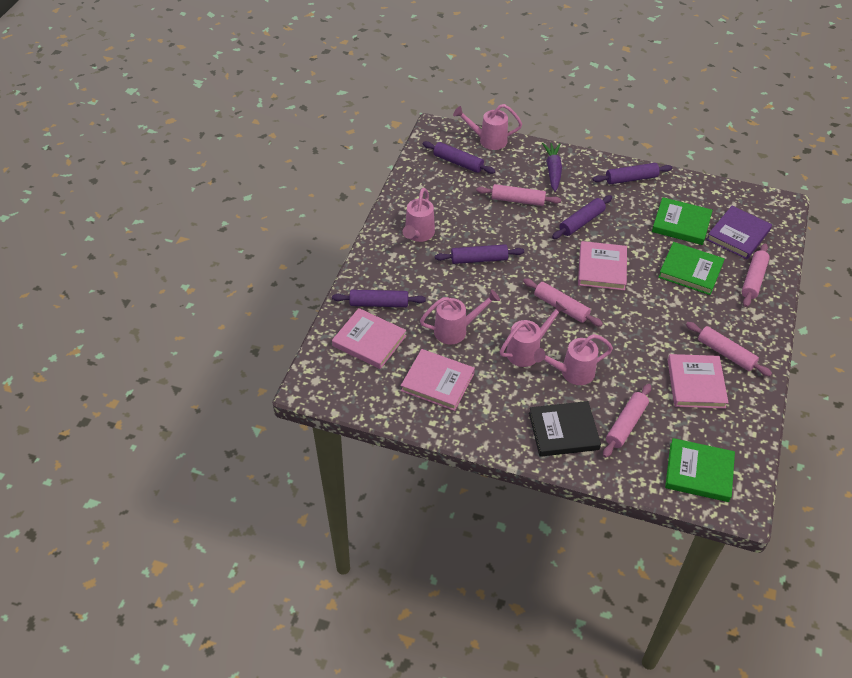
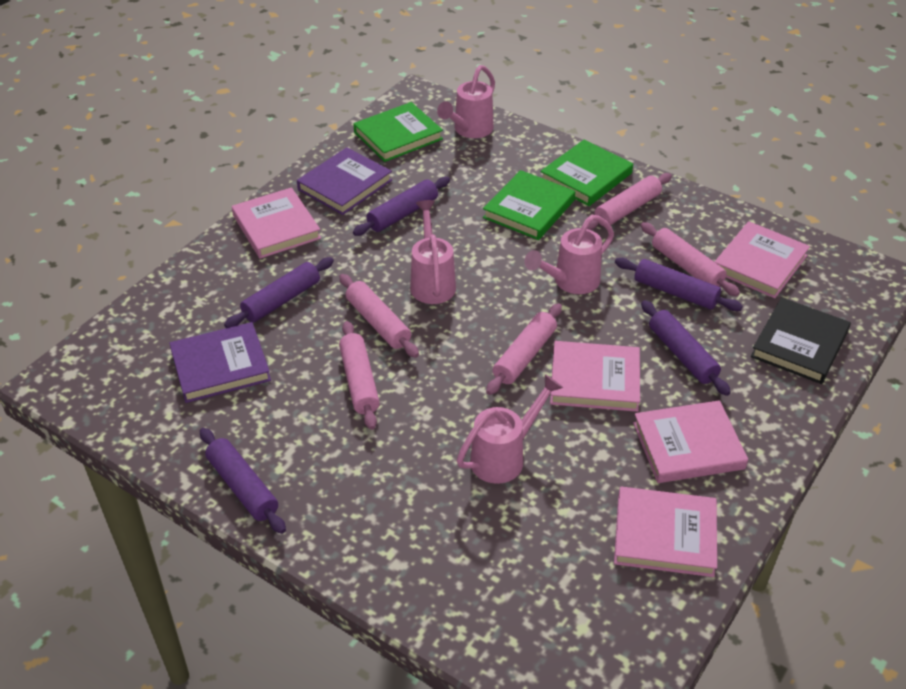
pink book: [332,308,406,369] [401,349,475,411] [578,241,627,291] [668,354,729,409] = 4 -> [232,187,321,259] [550,341,640,412] [614,487,717,577] [633,400,748,483] [715,221,810,298] = 5
pink watering can: [403,188,435,242] [420,289,500,344] [453,104,522,150] [500,301,567,367] [534,334,613,385] = 5 -> [410,200,456,304] [437,65,495,138] [457,374,563,484] [525,215,614,294] = 4
purple book: [706,206,772,260] = 1 -> [169,322,271,403] [297,147,392,215] = 2
purple carrot: [542,143,562,192] = 1 -> none = 0

